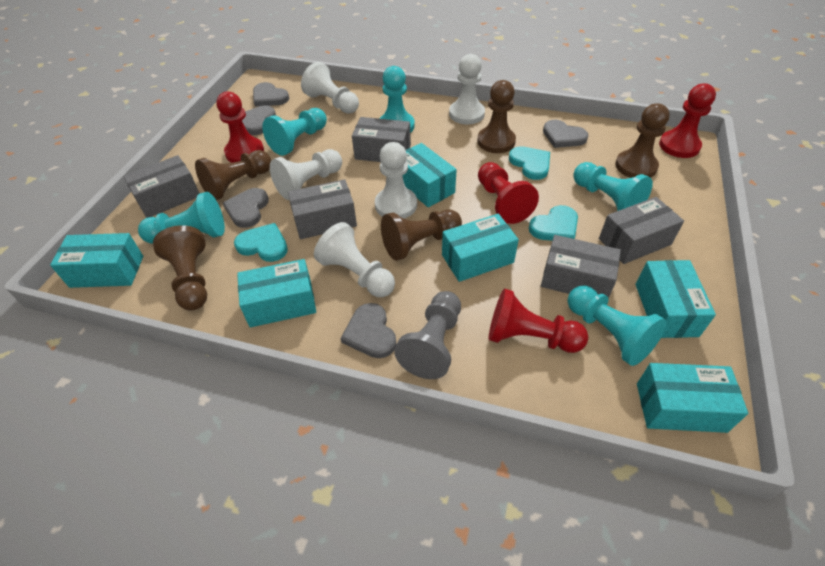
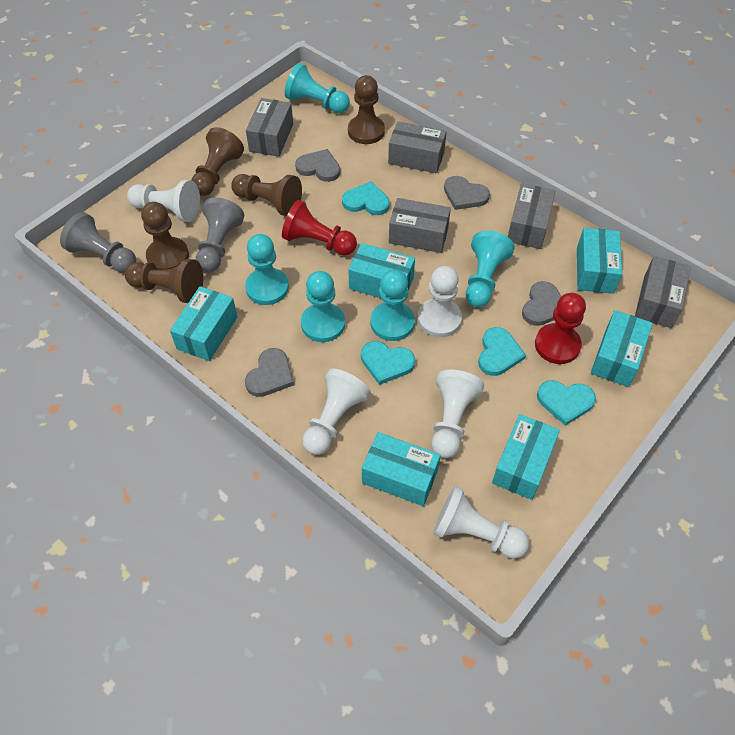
grey heart: [223,188,269,228] [242,105,276,135] [253,82,289,106] [340,303,396,358] [543,120,589,148] = 5 -> [245,348,294,397] [295,149,340,182] [444,176,490,210] [522,281,561,326] = 4
grey pawn: [394,291,461,379] = 1 -> [60,212,136,273] [196,198,244,272] = 2
red pawn: [216,92,264,163] [478,162,539,224] [489,289,588,353] [659,83,716,158] = 4 -> [282,200,357,255] [535,293,586,364] = 2
turquoise heart: [234,223,288,262] [509,146,550,180] [529,205,578,241] = 3 -> [342,181,390,215] [361,341,415,385] [478,327,526,376] [537,380,596,426] = 4

